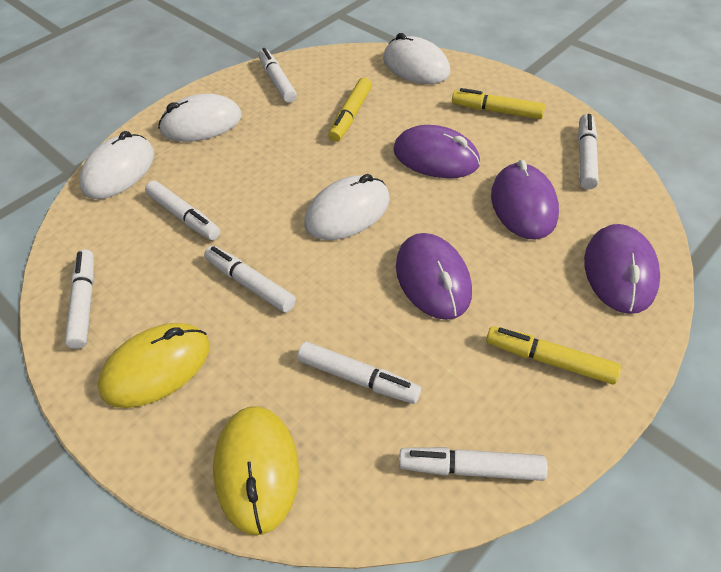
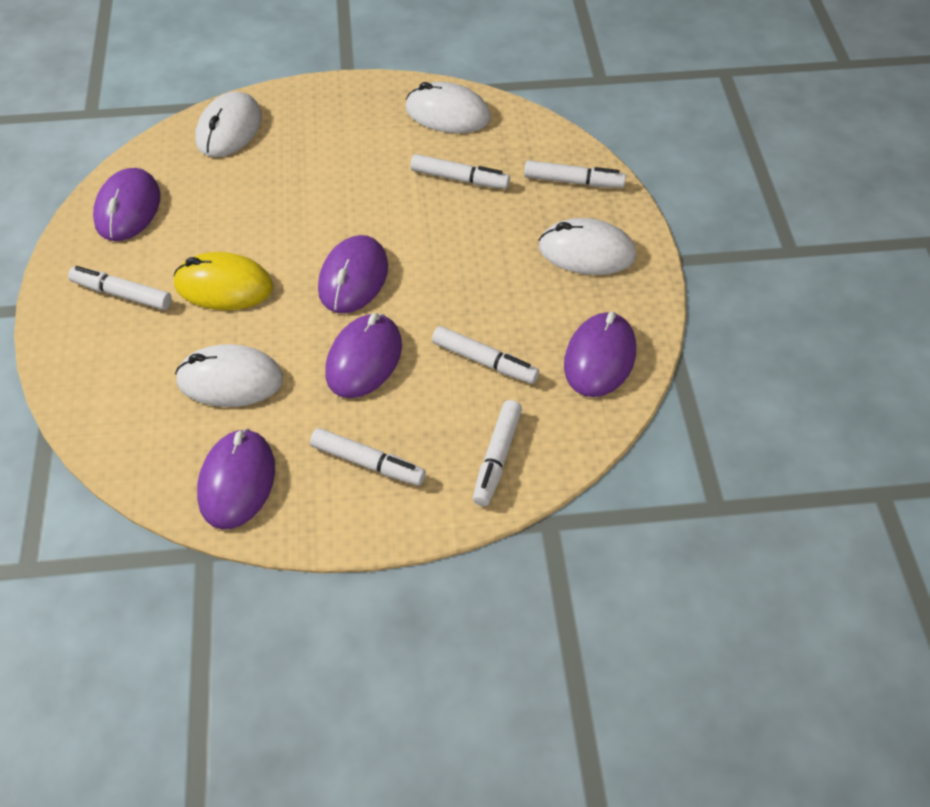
purple mouse: [393,125,480,178] [396,233,472,320] [491,160,559,239] [584,224,660,314] = 4 -> [93,168,160,241] [197,429,275,529] [318,235,388,313] [325,313,402,398] [564,312,636,397] = 5
white marker: [65,249,94,349] [145,181,220,240] [204,246,296,313] [258,48,297,103] [297,342,421,404] [399,447,548,481] [578,114,599,189] = 7 -> [68,266,172,310] [310,428,426,486] [411,154,510,189] [432,326,539,384] [473,400,522,506] [524,160,626,188] = 6
yellow marker: [329,77,372,142] [452,88,546,119] [486,326,621,385] = 3 -> none = 0
yellow mouse: [97,323,210,408] [213,406,299,535] = 2 -> [173,252,273,310] = 1

